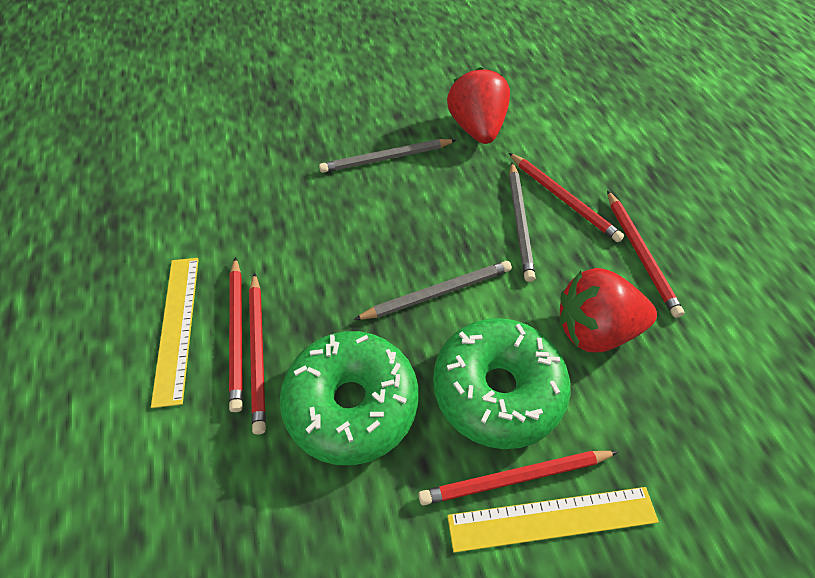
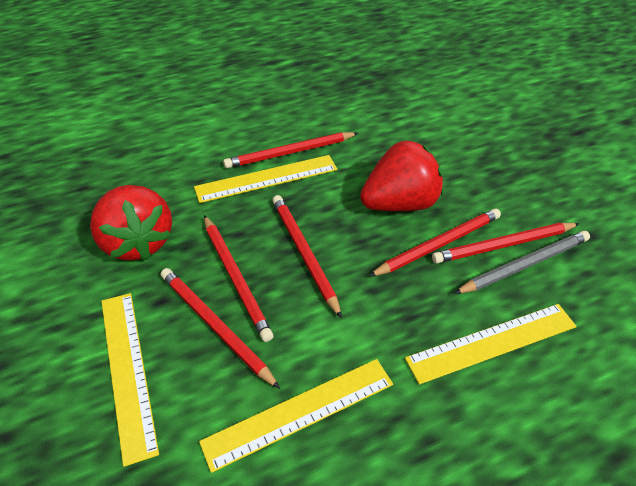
green donut: [280,331,418,465] [433,318,570,449] = 2 -> none = 0
grey pencil: [319,139,456,173] [354,261,512,320] [509,162,535,282] = 3 -> [454,231,590,294] = 1
red pencil: [229,257,243,412] [249,272,266,435] [418,451,618,505] [509,153,624,242] [607,190,685,318] = 5 -> [161,268,280,389] [204,215,274,342] [223,132,358,168] [272,195,342,319] [369,209,501,277] [432,223,580,264] = 6
yellow ruler: [151,258,199,408] [447,487,659,553] = 2 -> [101,293,159,467] [194,155,337,203] [199,359,393,473] [405,304,577,384] = 4

